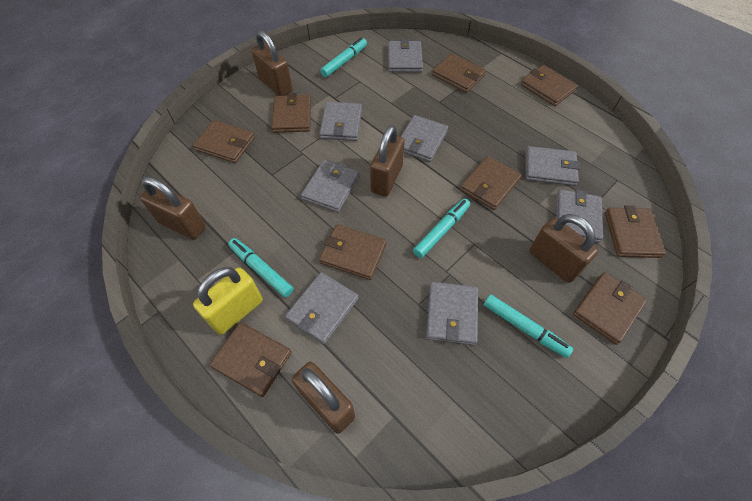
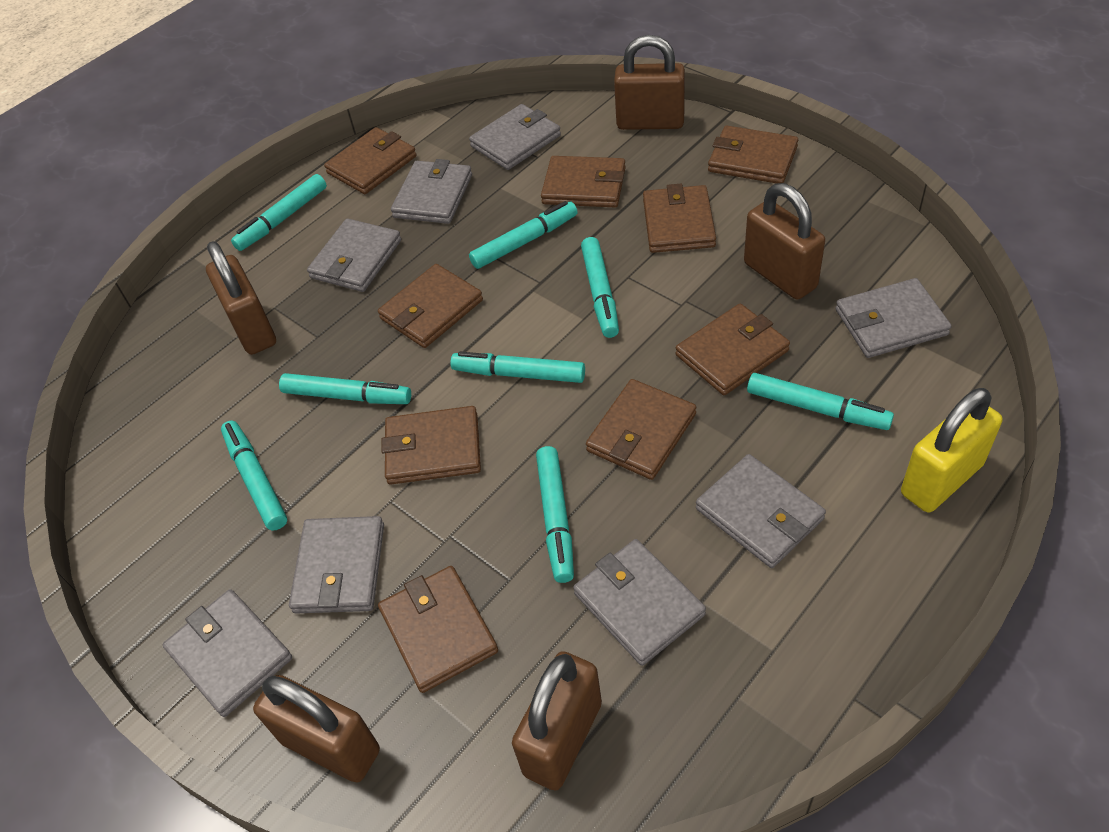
turquoise marker: [228,238,293,297] [320,38,367,77] [413,199,470,258] [484,295,573,358] = 4 -> [221,421,287,531] [231,174,327,251] [279,373,411,404] [450,352,585,383] [469,201,578,269] [536,446,574,583] [581,237,619,338] [747,373,894,430] = 8

